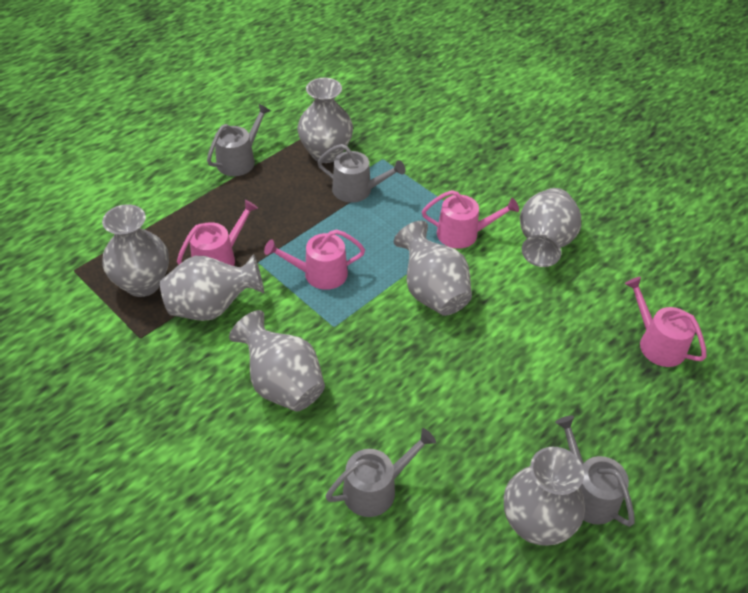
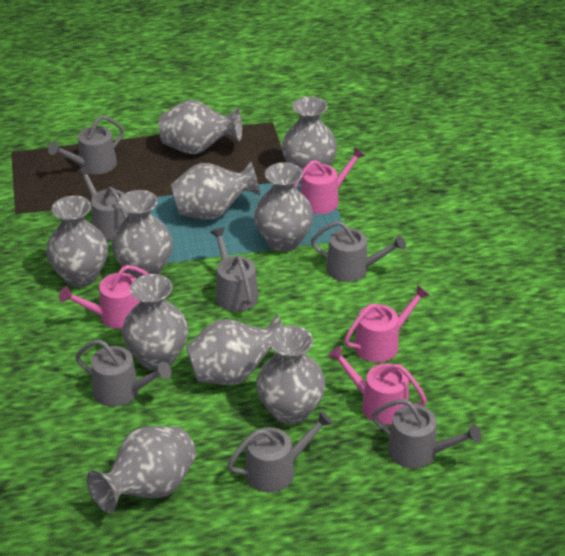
grey vase: [102,204,169,297] [160,254,264,321] [229,310,325,412] [297,78,353,163] [394,221,472,316] [504,447,585,546] [520,188,581,267] = 7 -> [46,195,108,287] [86,426,196,513] [111,190,173,279] [122,274,188,370] [159,100,242,154] [171,161,260,220] [186,314,283,385] [254,162,314,252] [256,325,326,425] [281,96,337,180] = 10
grey watering can: [207,104,271,176] [317,144,405,203] [325,428,436,517] [555,416,635,527] = 4 -> [48,116,124,174] [75,339,171,407] [76,166,129,241] [210,228,258,312] [227,411,333,492] [311,221,406,282] [372,399,481,468] = 7

